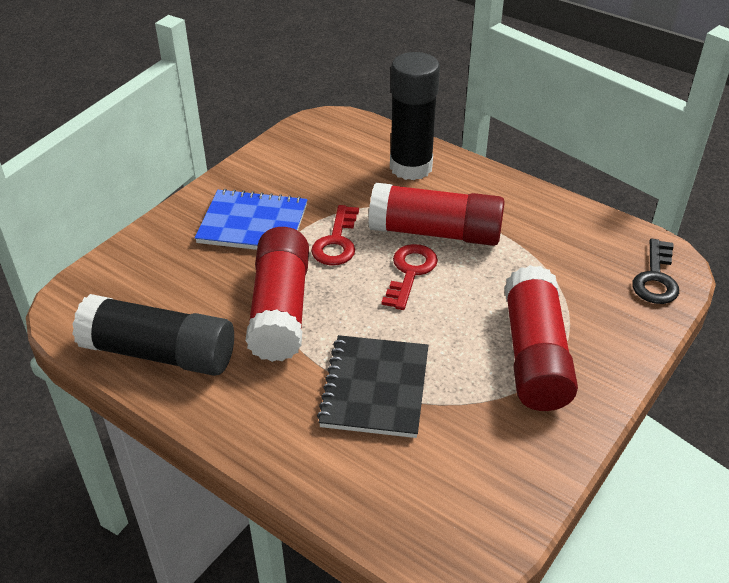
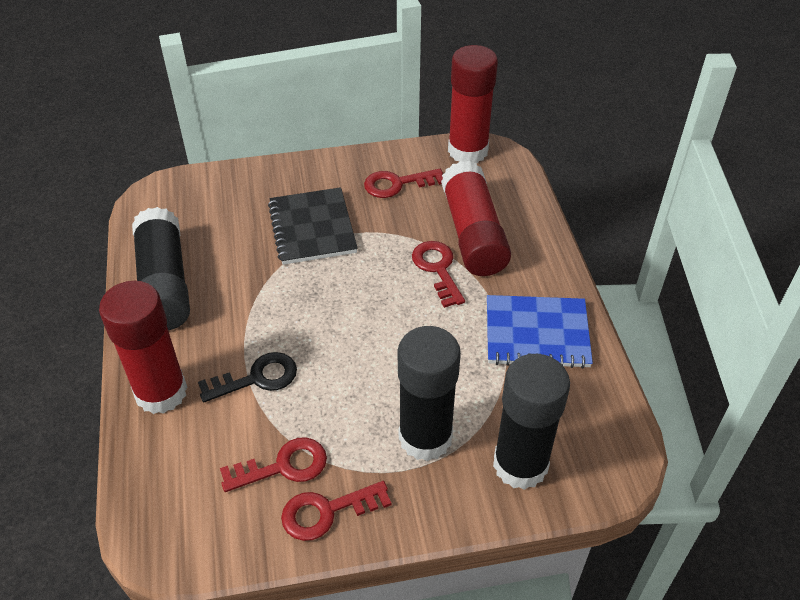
black glue stick: [72,294,234,376] [390,52,440,180] = 2 -> [132,207,190,330] [398,326,461,461] [493,354,570,490] = 3
red key: [311,205,359,266] [381,244,438,310] = 2 -> [220,437,327,492] [281,481,392,541] [364,169,443,198] [412,241,465,308] = 4

